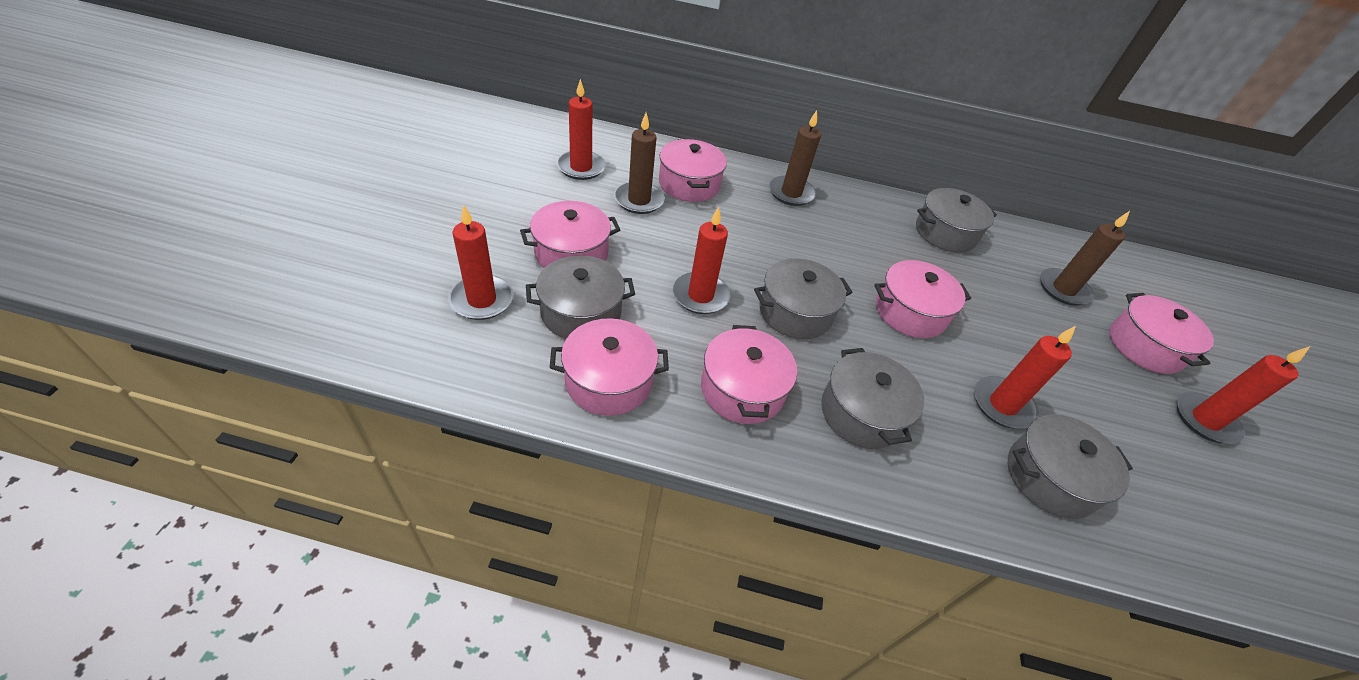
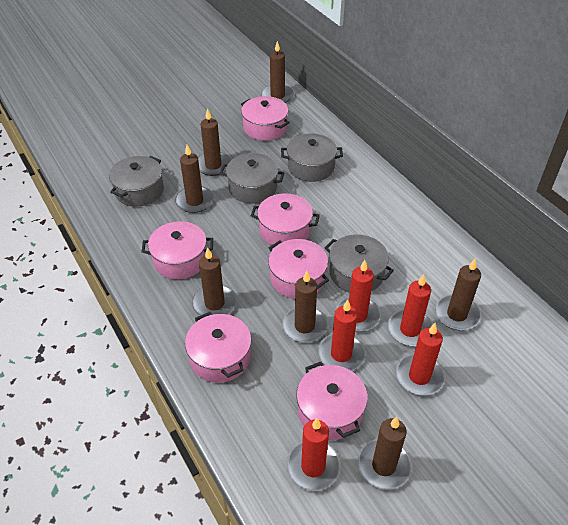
brown candle: [614,113,665,214] [769,110,821,206] [1040,211,1130,306] = 3 -> [175,145,214,213] [192,247,237,316] [198,108,231,176] [262,41,294,103] [282,271,328,343] [358,417,412,490] [435,259,481,330] = 7
grey pot: [526,255,635,339] [754,258,853,339] [821,348,924,449] [916,188,997,253] [1008,414,1133,519] = 5 -> [109,156,164,207] [220,153,284,204] [281,133,343,182] [325,234,394,293] = 4

